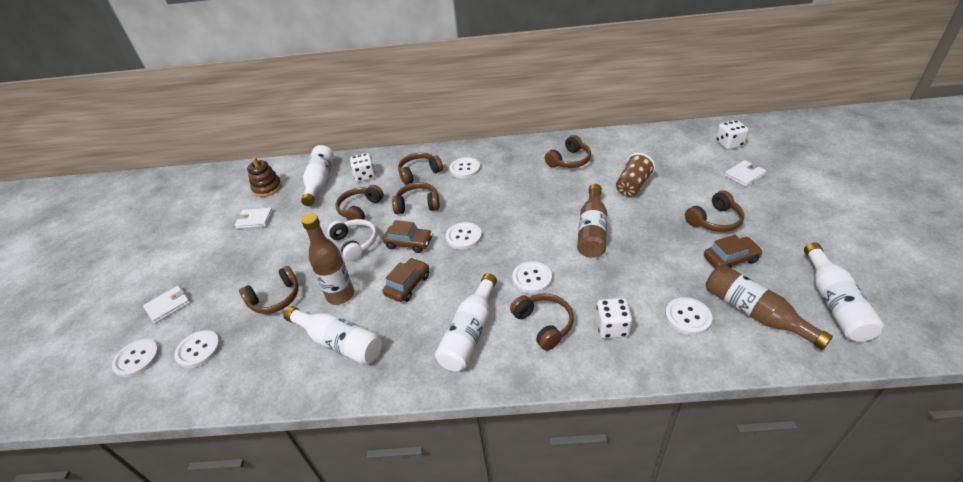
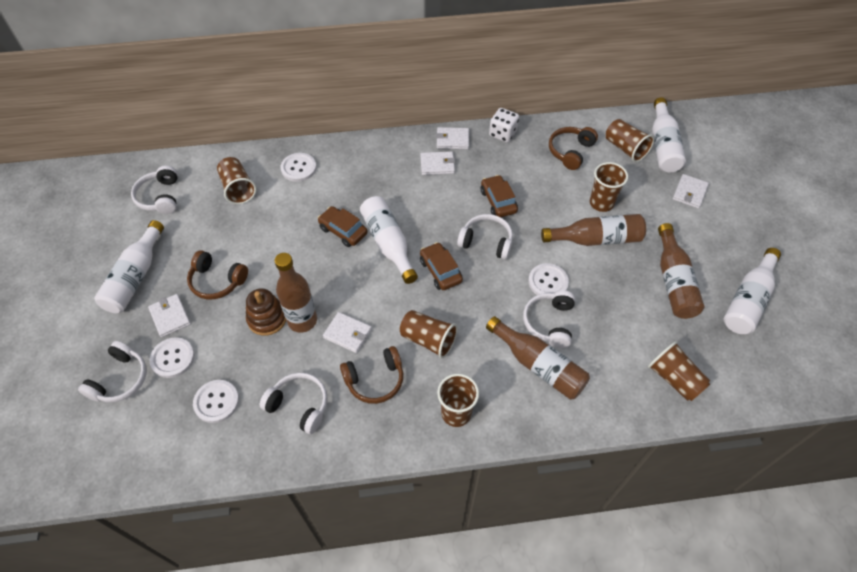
brown bottle: [301,214,354,305] [577,184,607,258] [706,265,833,350] = 3 -> [275,253,317,333] [486,316,590,400] [541,214,646,246] [658,223,704,319] = 4
brown cup: [616,153,655,197] = 1 -> [217,157,257,204] [400,310,458,358] [437,374,479,427] [590,162,628,212] [606,119,654,162] [648,341,710,401] = 6
brown headphones: [239,266,299,314] [336,185,384,221] [392,182,440,214] [398,153,443,185] [510,294,574,351] [545,135,591,168] [685,191,744,232] = 7 -> [187,250,248,299] [340,346,403,404] [549,127,598,170] = 3
white button: [112,339,160,378] [174,330,220,368] [446,222,482,249] [450,157,480,178] [512,261,552,294] [665,297,712,335] = 6 -> [150,337,195,378] [193,380,239,423] [281,153,317,182] [528,263,569,295] = 4
white dice: [350,153,376,182] [596,298,632,338] [716,120,749,150] = 3 -> [489,108,519,143] = 1
white headphones: [328,219,377,261] = 1 -> [78,341,147,402] [131,165,178,214] [260,373,328,434] [457,214,513,260] [523,290,575,348] = 5
white wallet: [143,286,190,323] [235,208,273,229] [724,160,766,187] = 3 -> [148,294,191,338] [323,312,372,353] [420,151,455,175] [436,127,469,149] [673,174,709,209] = 5

